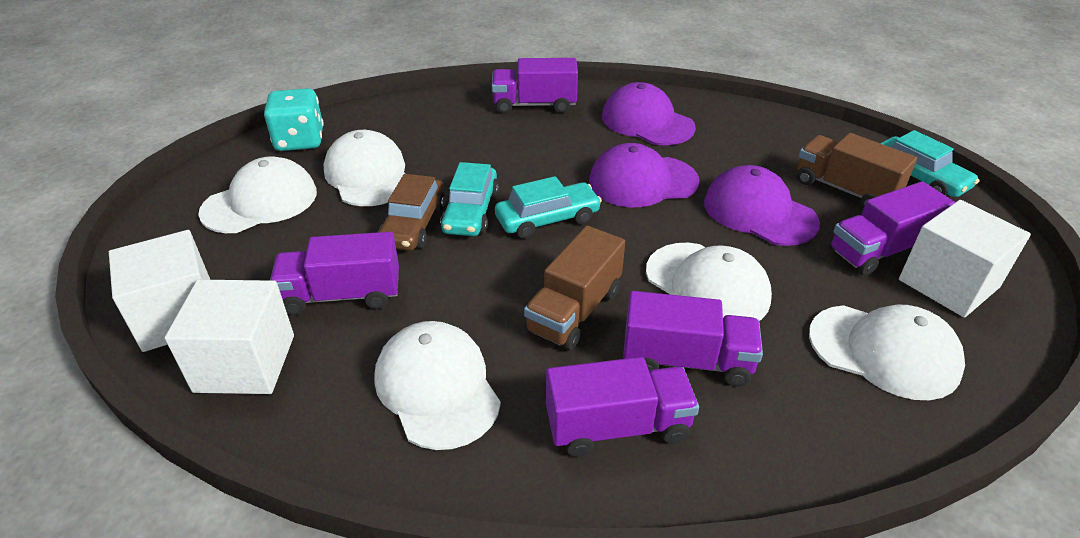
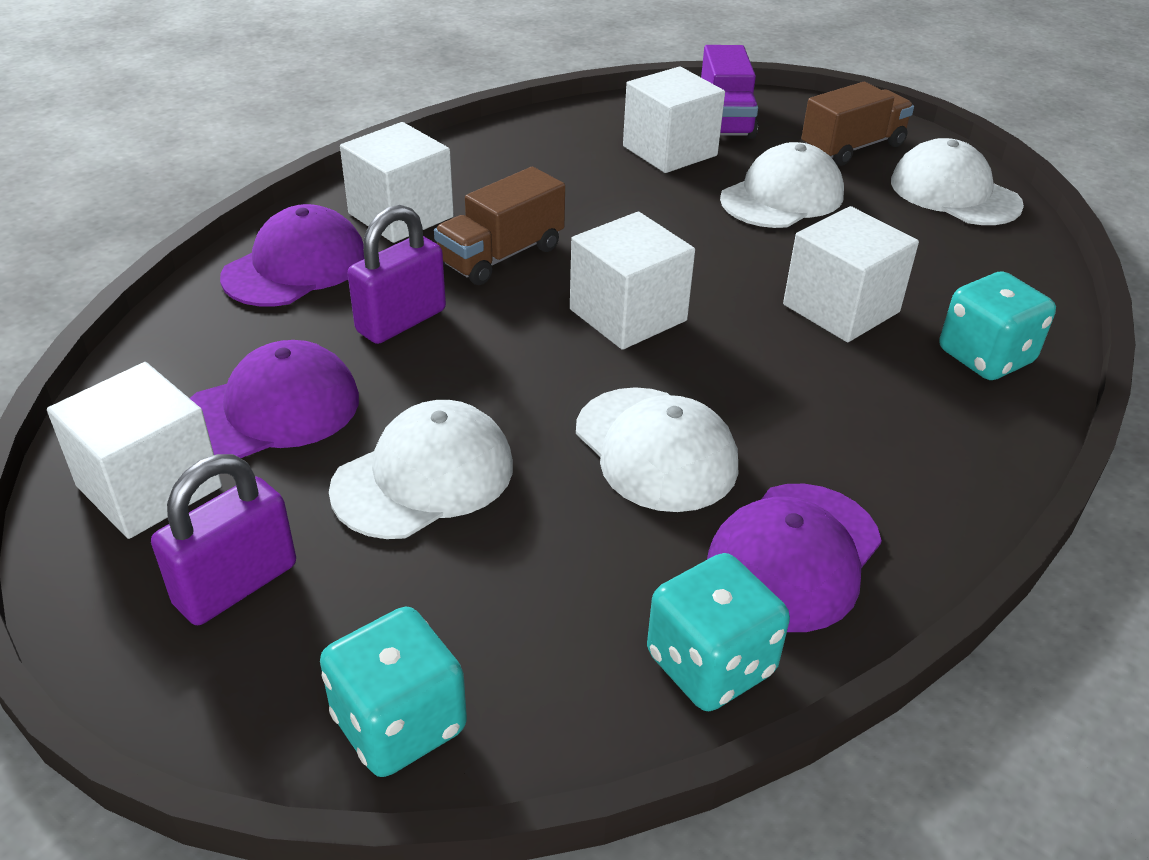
brown car: [378,174,445,251] = 1 -> none = 0
purple padlock: none = 0 -> [151,454,296,625] [348,205,446,344] = 2
purple truck: [270,232,399,315] [492,58,578,114] [546,357,699,457] [623,291,763,386] [829,181,955,276] = 5 -> [701,45,758,139] = 1
turquoise car: [440,162,499,236] [495,176,602,239] [880,130,979,197] = 3 -> none = 0
turquoise dice: [264,88,324,151] = 1 -> [320,607,467,777] [647,553,790,711] [940,271,1056,380] = 3
white cap: [198,157,317,233] [323,130,405,206] [374,321,501,450] [646,243,772,321] [809,305,965,400] = 5 -> [329,400,513,539] [576,387,738,512] [720,142,844,228] [891,138,1024,225] = 4
white cube: [109,230,210,352] [165,280,294,394] [899,200,1031,318] = 3 -> [47,362,222,539] [340,122,454,243] [570,211,695,350] [623,66,725,173] [783,206,919,342] = 5

